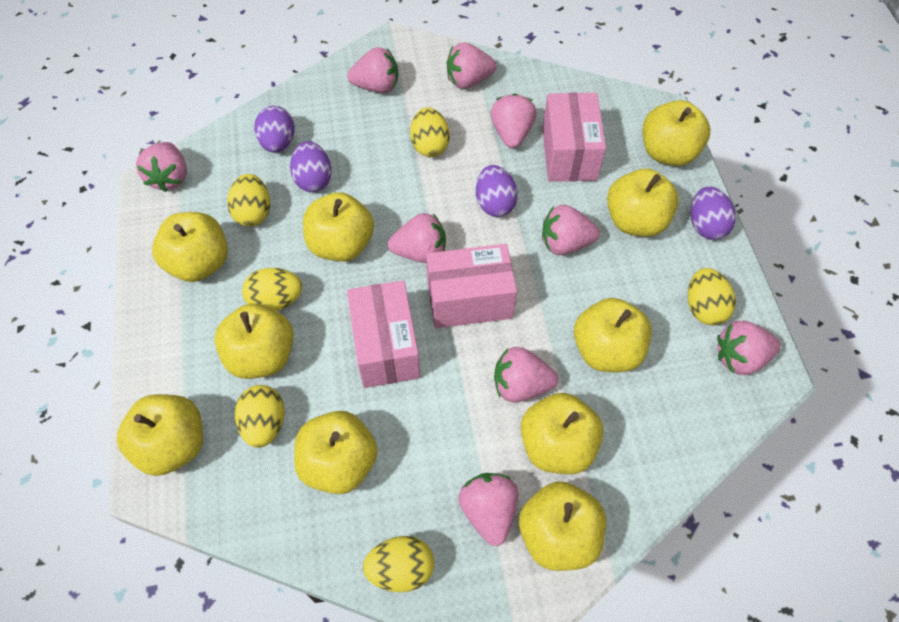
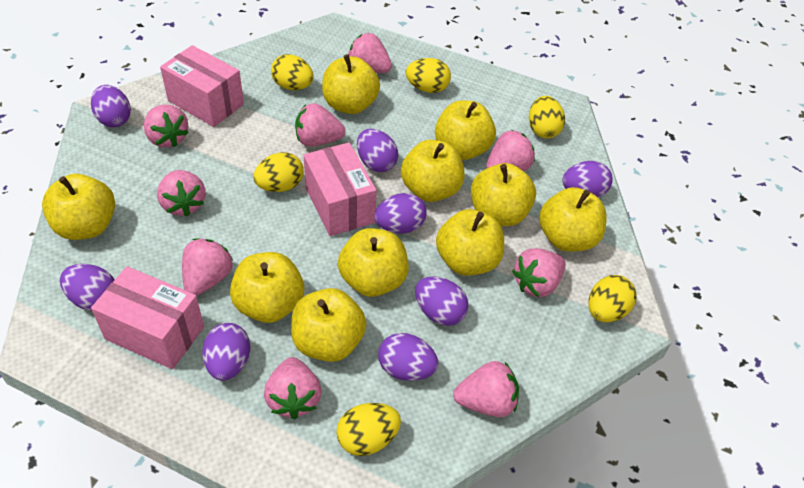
purple egg: [254,106,295,153] [290,141,332,192] [476,165,518,217] [691,187,736,240] = 4 -> [60,264,115,311] [91,85,131,127] [202,323,251,381] [357,129,398,172] [374,193,427,234] [378,333,438,381] [415,276,469,326] [562,161,613,197] = 8

